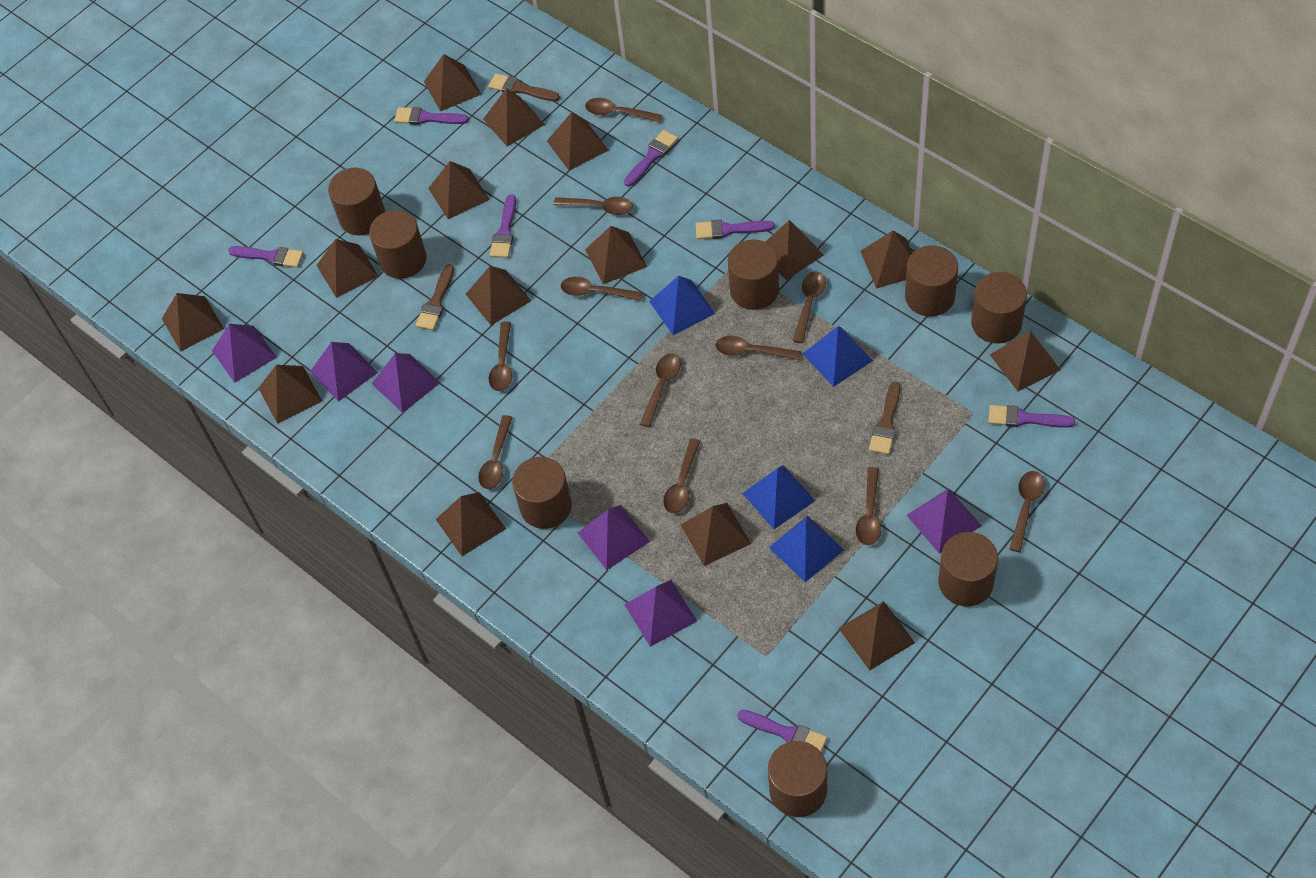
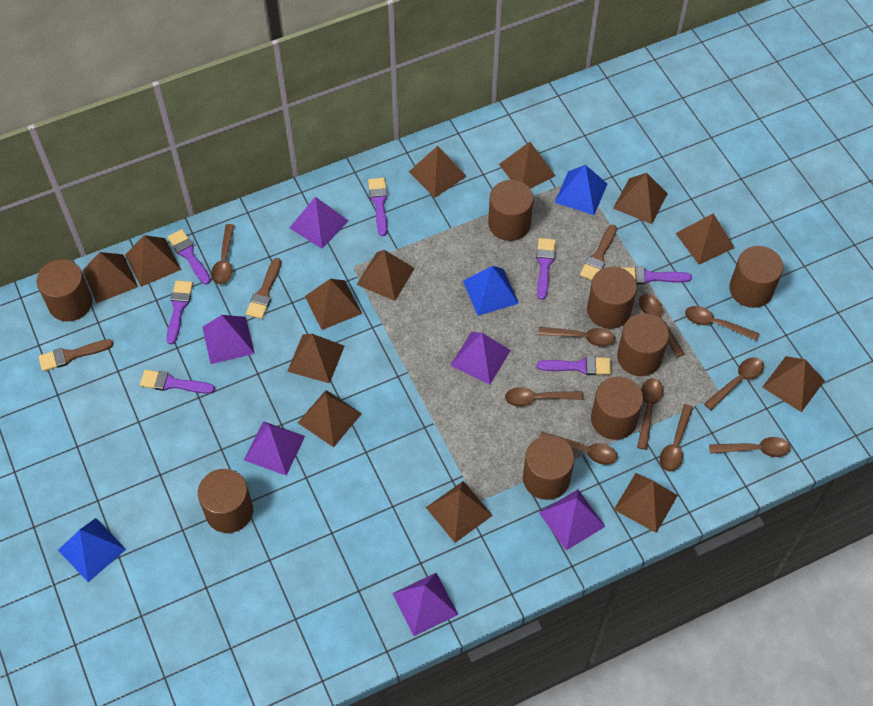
blue pyramid: [649,276,716,335] [742,465,815,529] [769,515,844,582] [803,326,873,387] = 4 -> [58,518,126,582] [463,266,519,316] [554,165,607,215] = 3
brown pyramid: [162,293,224,351] [258,365,322,424] [316,239,379,298] [424,54,482,111] [428,161,490,219] [436,492,506,556] [466,266,531,325] [483,88,545,147] [547,112,609,171] [585,226,647,284] [681,503,751,566] [766,220,824,280] [839,601,915,671] [860,231,913,289] [990,331,1061,391] = 15 -> [82,252,138,303] [125,235,181,287] [287,334,344,383] [298,390,362,447] [305,279,362,330] [357,250,415,301] [409,146,467,198] [426,481,493,543] [499,142,556,188] [613,173,668,224] [614,473,678,533] [675,213,734,265] [762,356,825,412] = 13
brown spoon: [478,415,513,489] [489,322,512,391] [554,197,633,215] [561,277,643,301] [585,98,662,122] [640,353,681,427] [663,439,701,513] [716,336,801,360] [793,272,826,343] [856,467,881,545] [1009,471,1045,552] = 11 -> [211,224,235,284] [505,387,583,407] [538,327,615,347] [540,432,617,465] [637,378,663,450] [639,294,684,358] [660,404,694,472] [685,306,759,341] [704,357,764,410] [709,437,790,457] = 10

